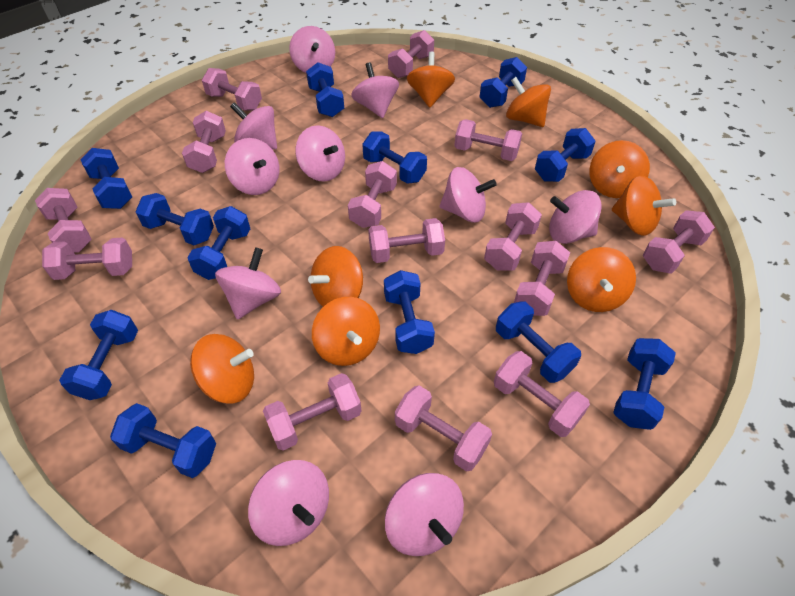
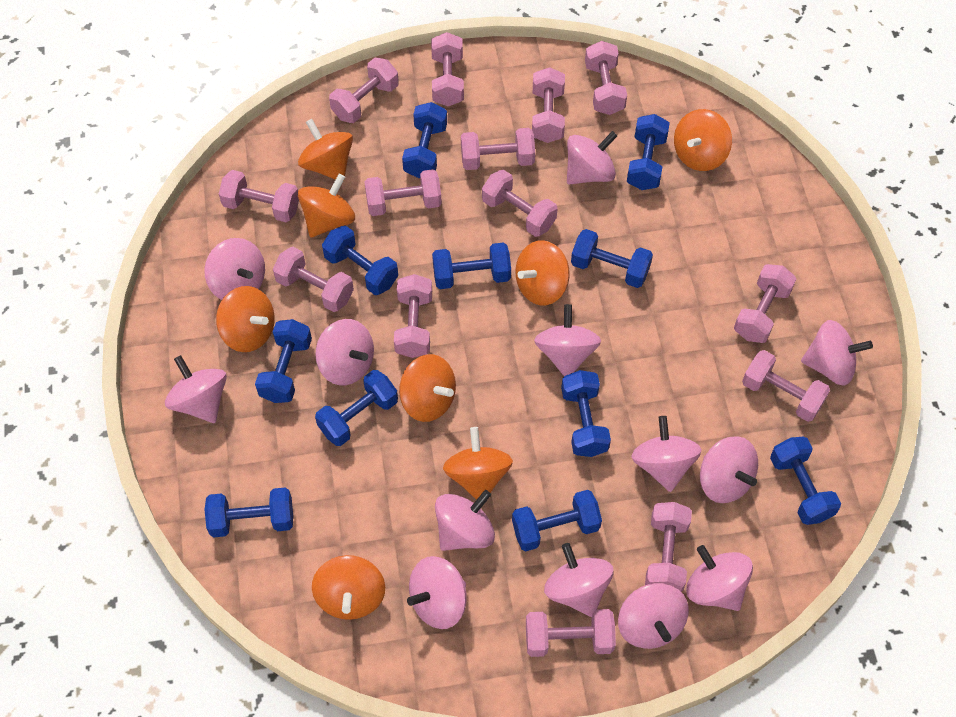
blue dumbbell: [59,310,138,400] [80,148,132,209] [110,403,216,478] [135,193,214,245] [187,206,250,280] [306,62,344,117] [362,131,427,184] [384,270,435,354] [480,57,527,108] [496,301,581,383] [535,128,596,182] [613,338,676,430] = 12 -> [204,487,293,538] [255,319,312,403] [315,370,398,446] [322,225,398,295] [402,102,447,178] [432,242,511,289] [512,490,602,551] [561,370,611,457] [571,229,653,288] [627,114,670,190] [770,437,841,525] = 11
pink spinning top: [215,247,281,320] [225,138,279,195] [230,102,277,149] [248,460,329,546] [289,26,335,73] [295,125,345,182] [351,62,399,118] [385,473,464,556] [440,167,497,223] [549,190,601,244] = 10 -> [165,355,227,423] [204,238,265,300] [315,319,374,385] [407,556,467,629] [435,490,495,551] [534,304,601,376] [544,543,614,617] [567,131,617,185] [618,583,689,649] [631,416,702,492] [686,545,753,611] [700,436,758,503] [801,320,873,386] = 13

